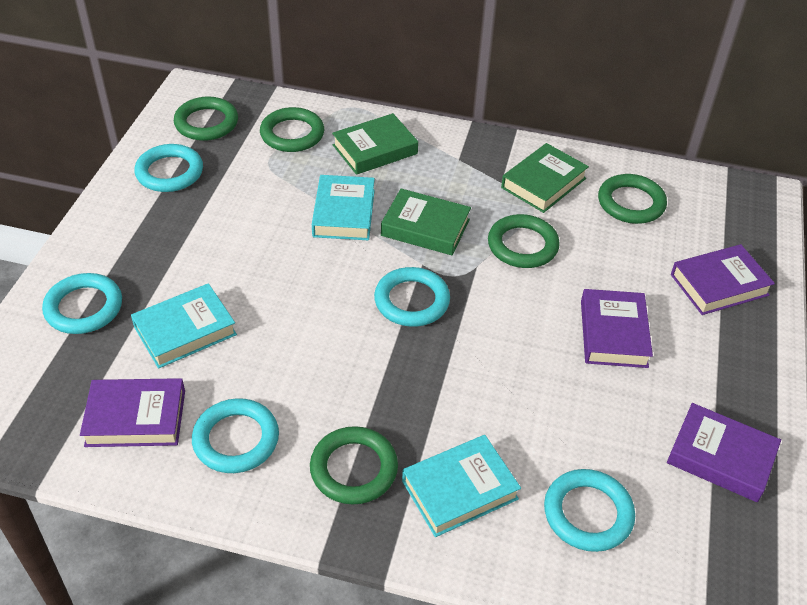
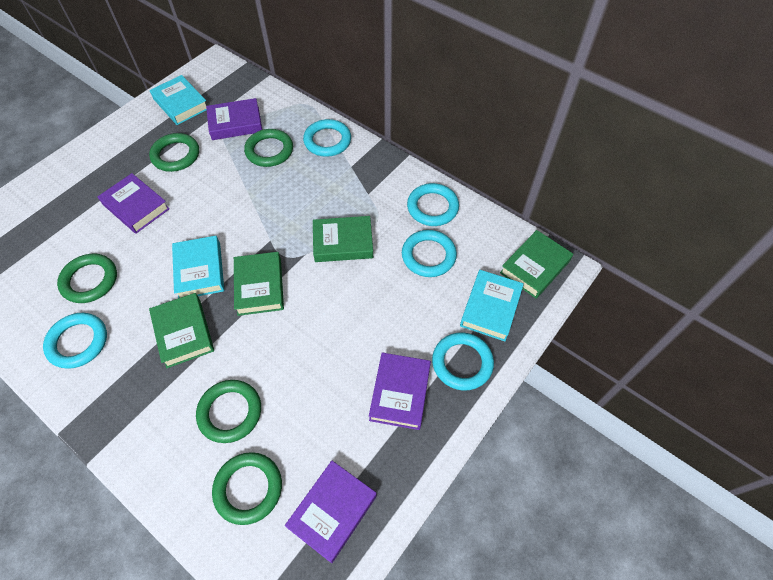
green book: [332,113,418,175] [381,189,471,255] [501,143,589,213] = 3 -> [149,293,214,368] [234,252,284,316] [313,216,373,262] [500,230,573,299] = 4

